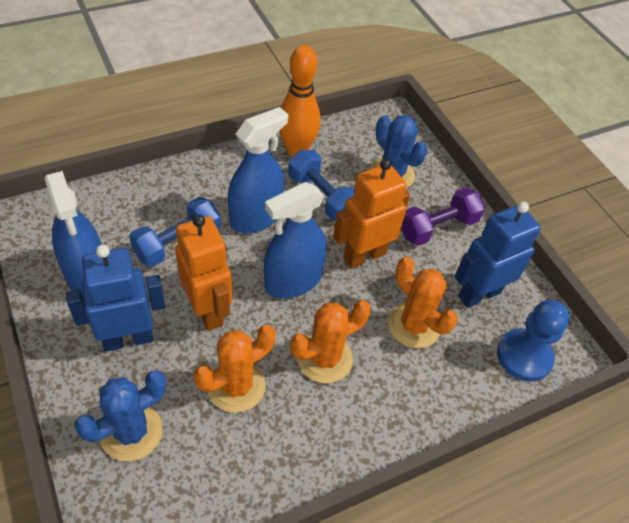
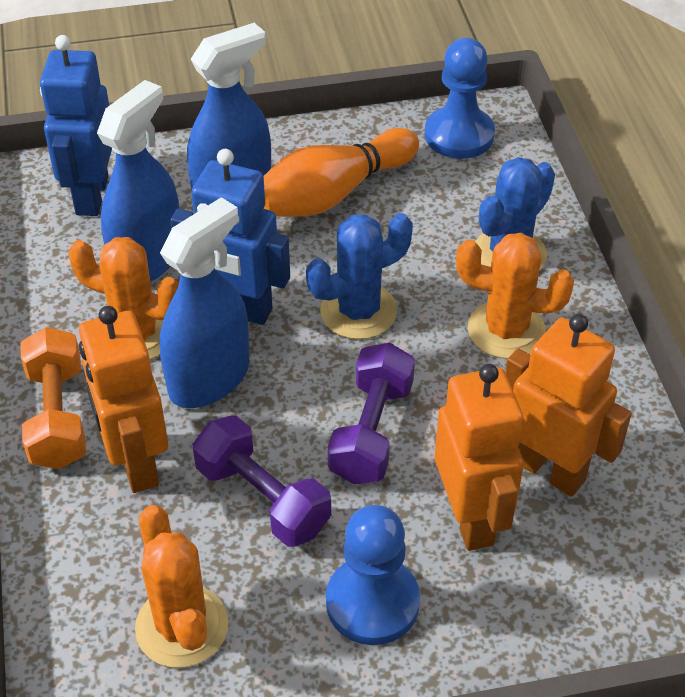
blue dumbbell: [129,197,221,267] [288,150,355,221] = 2 -> none = 0
blue pawn: [497,300,570,382] = 1 -> [326,505,420,645] [425,38,495,159] = 2
orange dumbbell: none = 0 -> [20,327,86,469] = 1
orange robot: [175,214,232,331] [333,158,410,268] = 2 -> [79,306,168,493] [435,364,524,551] [505,314,632,497] = 3
purple dumbbell: [401,188,485,246] = 1 -> [192,416,331,547] [328,342,415,484] = 2

